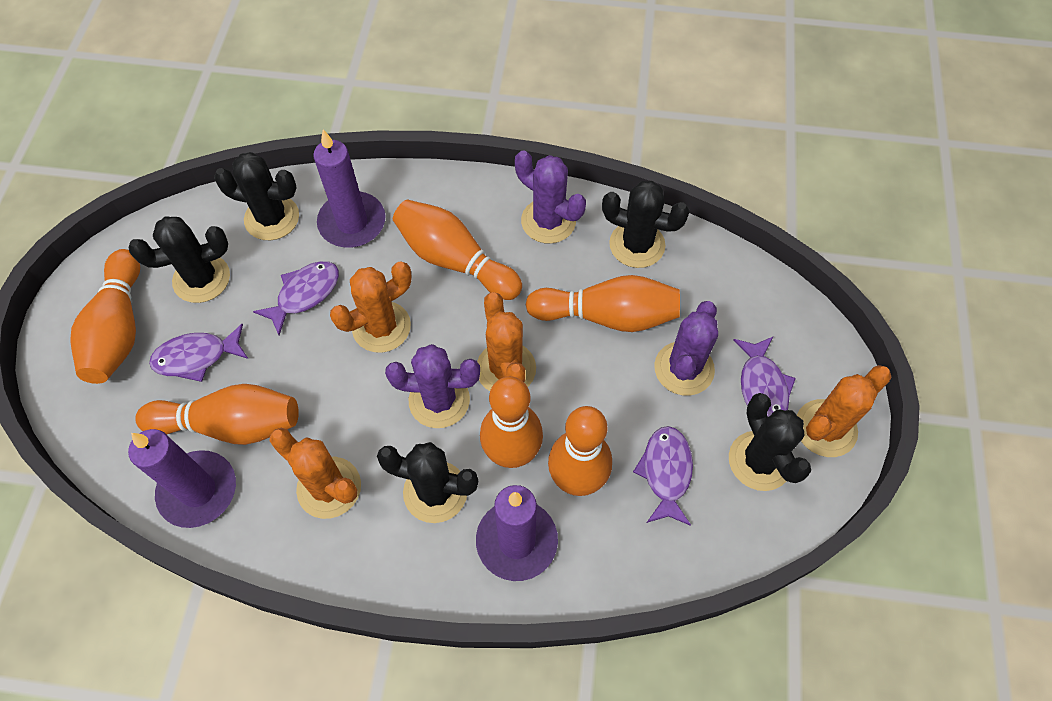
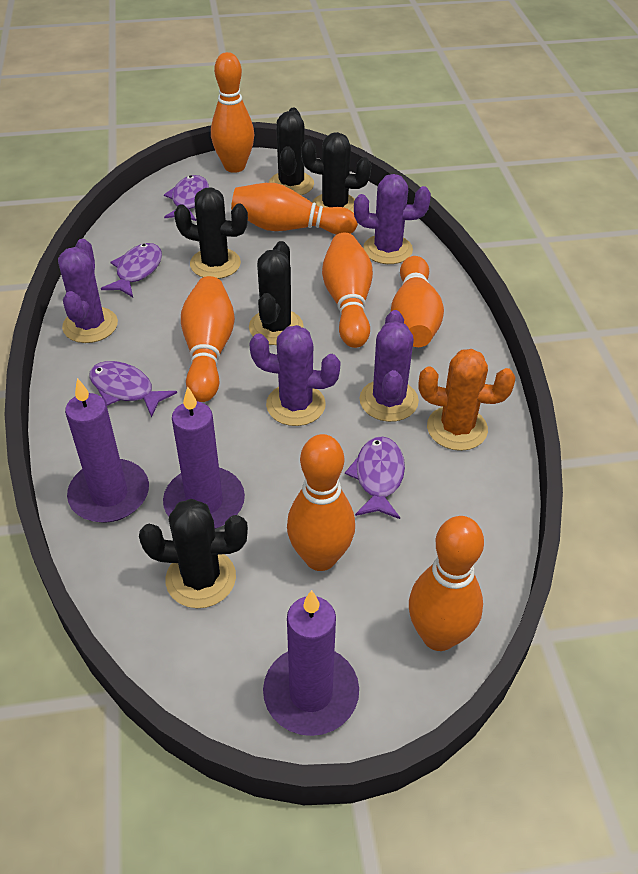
orange bowling pin: [70,249,140,384] [135,384,299,445] [393,200,522,300] [480,376,543,468] [526,275,680,332] [548,406,612,496] = 6 -> [181,276,235,402] [211,52,255,173] [231,183,358,235] [287,434,355,571] [322,233,373,348] [391,256,444,347] [409,516,484,651] = 7
orange cactus: [269,428,361,519] [330,261,412,353] [477,292,536,391] [797,365,891,457] = 4 -> [419,349,516,451] = 1
purple cactus: [385,344,480,428] [515,150,586,243] [654,301,718,396] = 3 -> [58,239,118,343] [249,325,341,426] [354,174,431,264] [359,310,419,422] = 4

